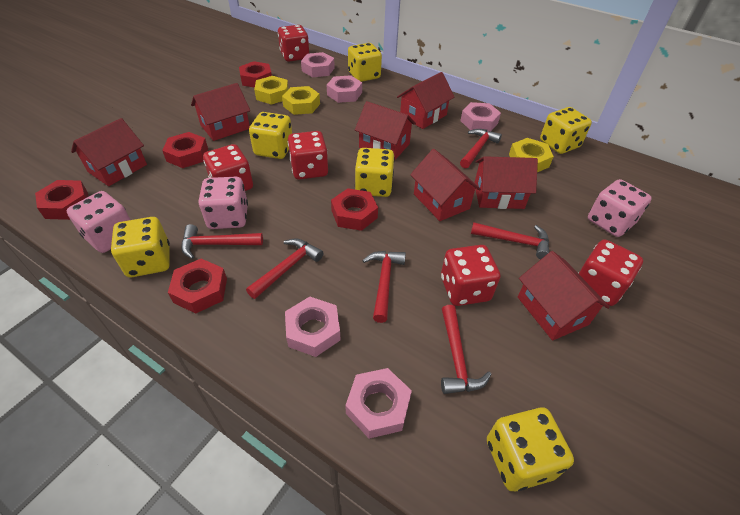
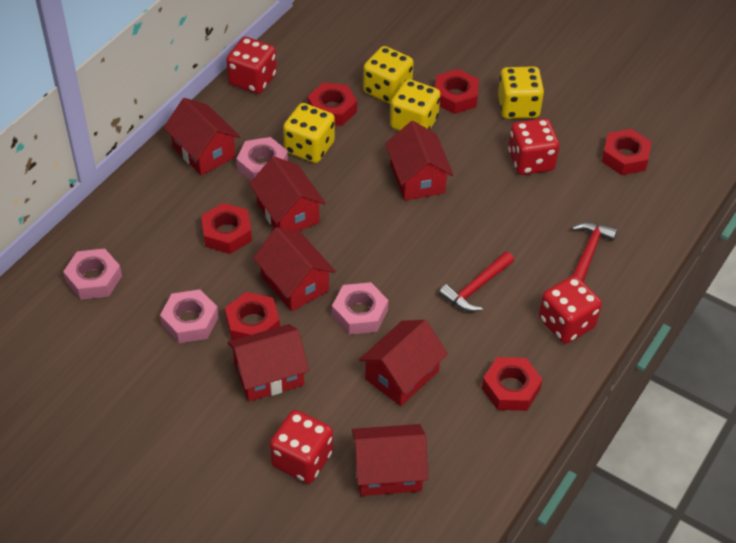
pink dice: [67,191,130,253] [198,177,248,229] [588,179,652,237] = 3 -> none = 0
pink nut: [285,297,341,357] [301,52,335,77] [327,75,362,103] [345,368,412,439] [460,102,501,132] = 5 -> [63,249,122,300] [160,289,218,343] [236,137,288,181] [332,282,388,335] = 4
red dice: [203,144,253,191] [278,25,309,62] [288,131,328,180] [441,245,500,306] [578,239,643,306] = 5 -> [226,37,277,94] [270,410,333,484] [508,118,559,175] [539,275,602,344] = 4
red hammer: [181,224,263,259] [246,238,323,299] [362,251,406,323] [441,305,492,394] [460,129,502,168] [471,222,549,259] = 6 -> [439,251,514,312] [572,222,617,282] = 2
red nut: [35,180,89,220] [162,132,208,168] [168,259,227,314] [239,61,272,88] [331,188,378,231] = 5 -> [201,203,252,254] [225,292,280,340] [308,83,357,126] [435,69,479,114] [482,357,543,411] [602,129,652,175] = 6
yellow dice: [111,217,170,277] [249,112,292,159] [348,43,382,82] [355,148,395,197] [487,407,574,491] [540,107,592,154] = 6 -> [283,103,335,163] [363,46,414,104] [390,79,440,131] [498,66,544,119] = 4
yellow nut: [254,76,289,105] [282,86,320,115] [509,138,554,172] = 3 -> none = 0

